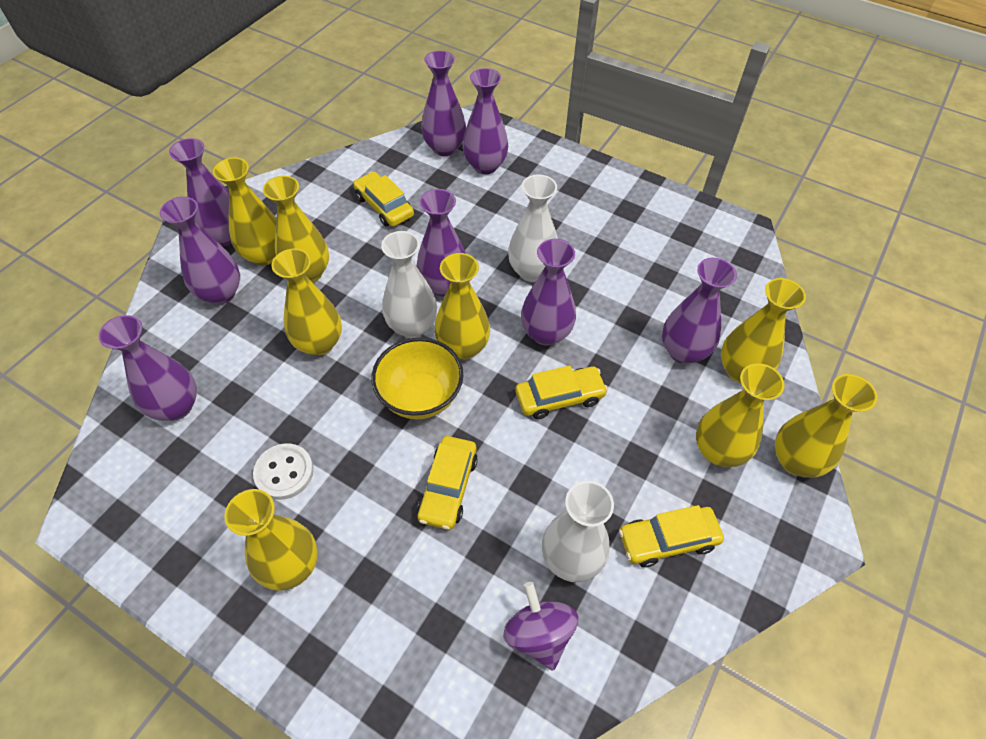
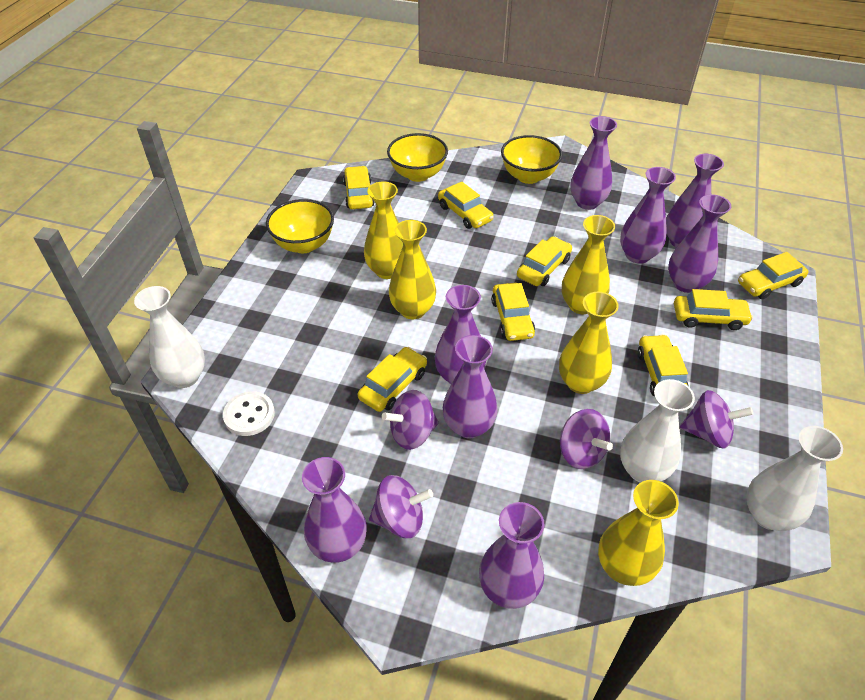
purple spinning top: [503,582,578,670] = 1 -> [369,475,433,538] [382,390,439,450] [560,409,613,469] [680,390,753,448] = 4
yellow bowl: [371,338,463,419] = 1 -> [266,199,334,253] [387,133,448,182] [501,135,562,184] = 3
yellow car: [353,172,414,226] [417,436,478,530] [516,366,608,419] [619,505,724,567] = 4 -> [343,166,375,209] [358,347,427,412] [438,182,494,229] [491,283,535,341] [517,236,572,286] [638,334,689,396] [674,289,753,330] [738,252,808,299] = 8
yellow vase: [213,158,277,266] [224,489,318,591] [263,176,329,283] [271,249,342,356] [434,253,490,360] [696,363,785,467] [721,278,806,383] [775,374,877,478] = 8 -> [364,181,404,279] [389,220,436,319] [559,292,619,394] [562,215,615,314] [598,480,679,586] = 5

